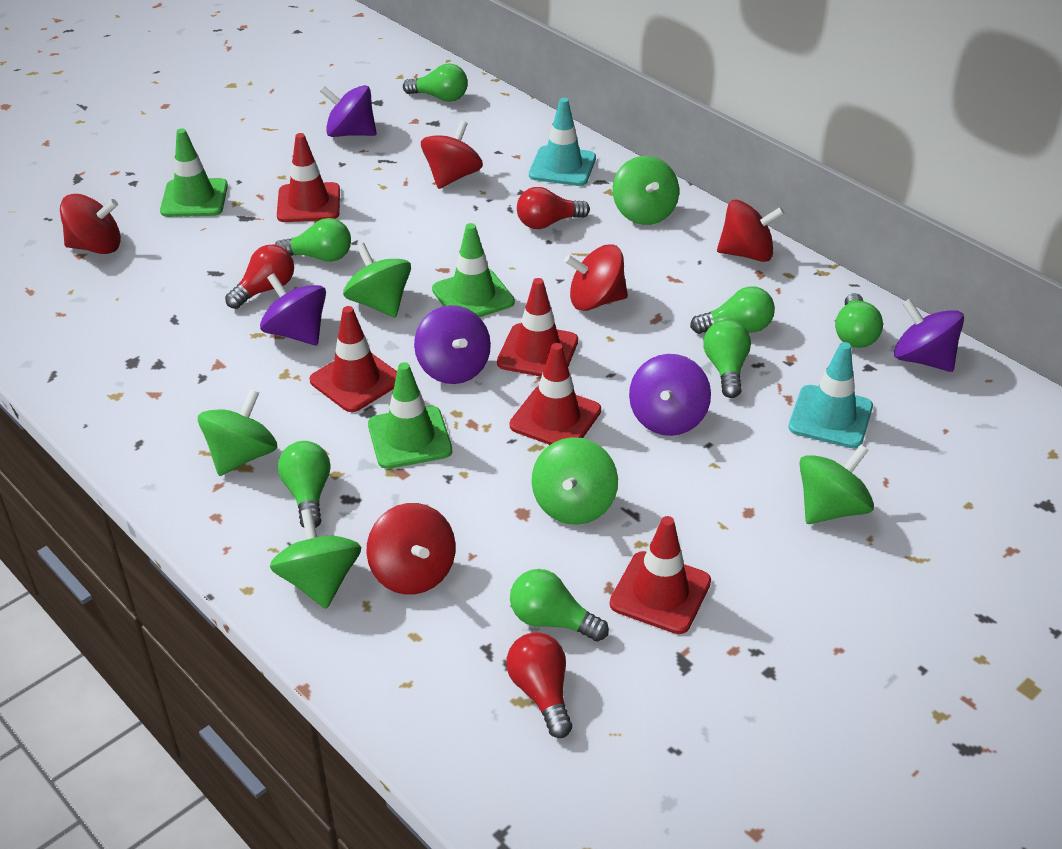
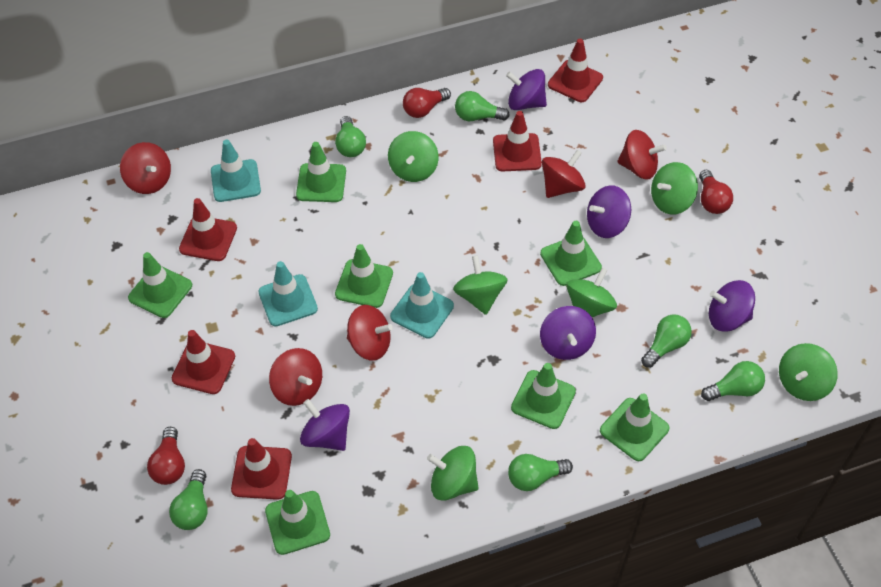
green light bulb: [275,218,351,262] [278,441,331,528] [403,64,468,102] [510,569,609,642] [690,286,775,334] [703,320,751,398] [835,293,883,348] = 7 -> [169,469,208,530] [335,116,366,157] [455,91,510,121] [508,454,573,491] [641,314,692,368] [701,361,765,401] = 6
green traffic cone: [160,128,228,217] [368,362,452,469] [432,223,515,317] = 3 -> [128,252,192,318] [265,490,330,555] [296,142,346,202] [335,244,393,308] [511,363,576,429] [540,221,602,286] [600,394,669,461] = 7
turquoise traffic cone: [529,98,596,186] [788,342,873,448] = 2 -> [211,140,261,202] [258,261,318,326] [390,272,454,339] = 3

